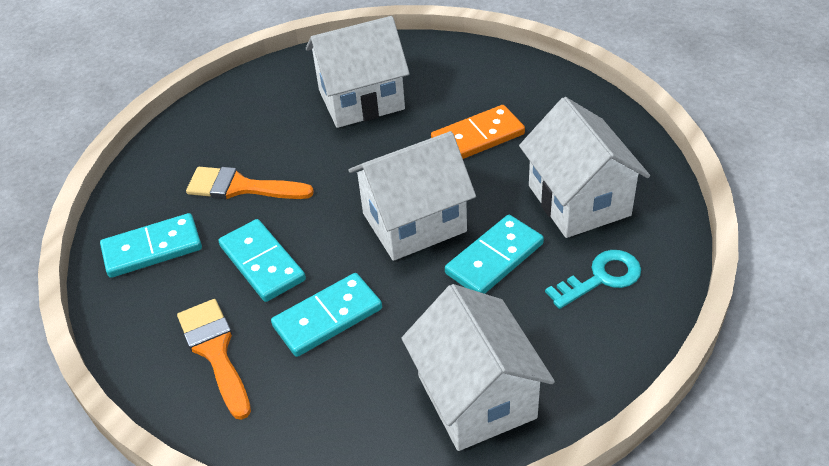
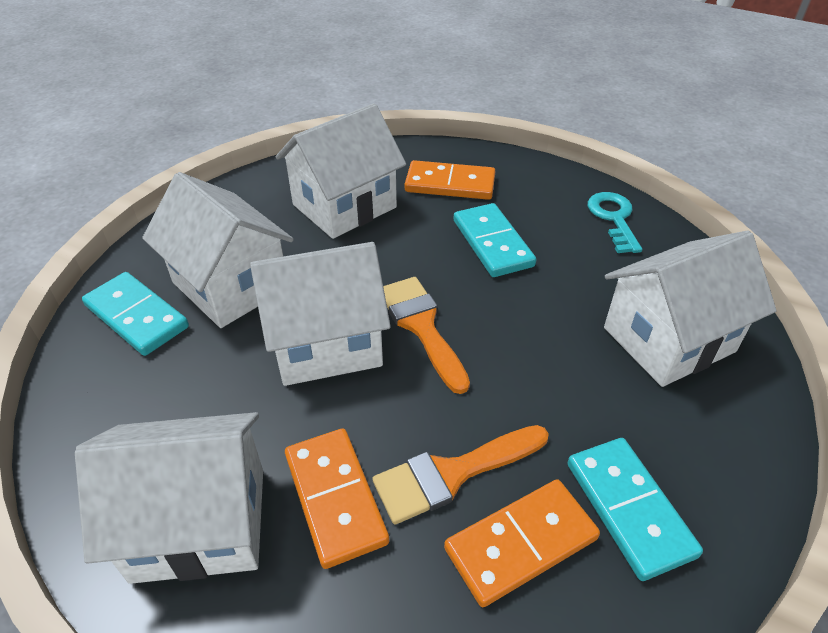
orange domino: [431,105,525,159] = 1 -> [285,428,389,569] [405,160,495,200] [444,479,600,607] = 3
turquoise domino: [100,213,202,278] [218,219,306,302] [271,273,382,357] [445,215,544,294] = 4 -> [82,272,189,356] [454,203,536,277] [568,438,703,581] = 3
white house: [306,16,410,128] [349,131,476,261] [402,284,555,451] [519,97,650,238] = 4 -> [75,412,263,584] [142,172,294,328] [250,242,391,386] [276,103,406,239] [604,231,776,387] = 5

